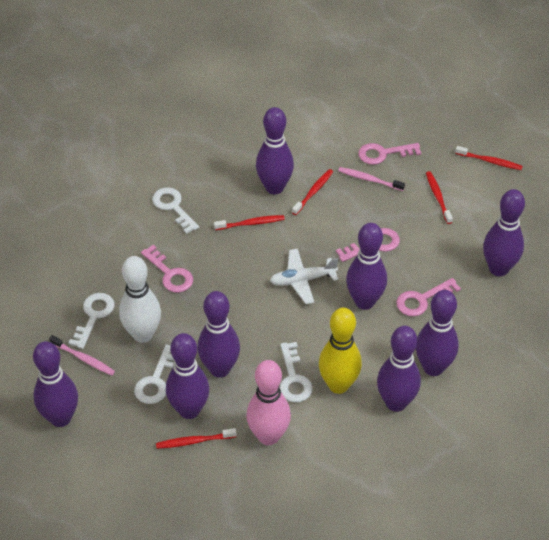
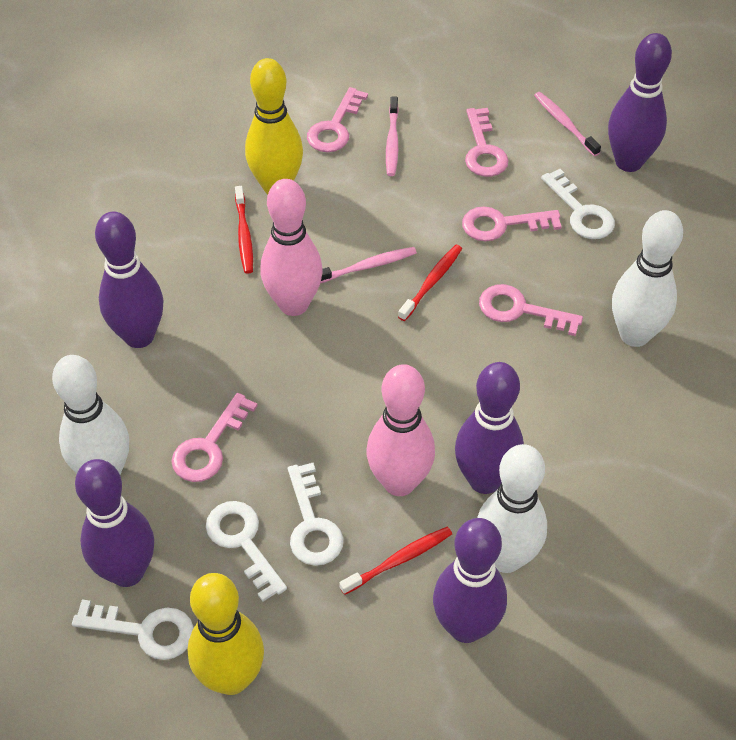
pink bowling pin: [246,360,291,445] = 1 -> [260,179,322,316] [367,364,435,496] = 2
pink key: [141,245,193,293] [336,228,400,262] [358,143,421,165] [396,278,461,316] = 4 -> [172,393,258,482] [307,87,368,152] [462,206,562,242] [465,108,509,177] [479,284,583,336] = 5
pink toothbrush: [49,335,115,375] [338,167,405,191] = 2 -> [320,247,417,283] [386,96,399,176] [534,92,601,156] = 3
purple bowling pin: [33,341,78,427] [166,333,209,419] [198,291,240,378] [256,107,294,194] [346,223,387,310] [377,326,421,412] [416,290,459,376] [483,189,525,276] = 8 -> [75,459,154,587] [95,212,163,348] [433,518,507,643] [455,362,524,494] [608,33,672,172] = 5
red toothbrush: [156,428,237,449] [214,215,285,230] [292,169,333,215] [426,171,453,224] [455,146,523,170] = 5 -> [235,186,253,274] [339,526,452,595] [398,245,462,321] = 3
white bowling pin: [119,256,161,343] = 1 -> [52,355,129,474] [477,444,547,573] [612,210,683,347] = 3
white plane: [270,249,338,304] = 1 -> none = 0
yellow bowling pin: [319,308,362,394] = 1 -> [187,573,264,695] [245,58,303,194] = 2

